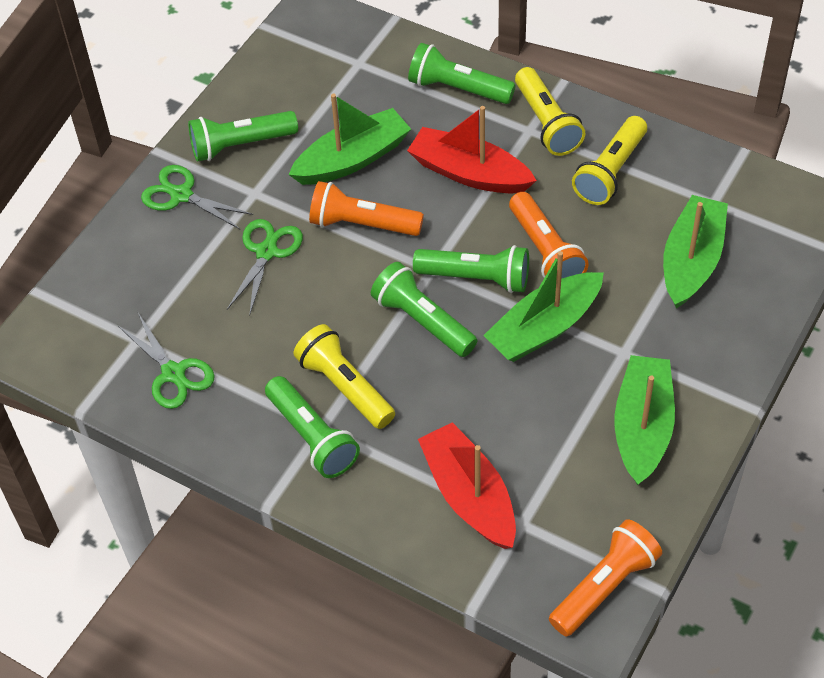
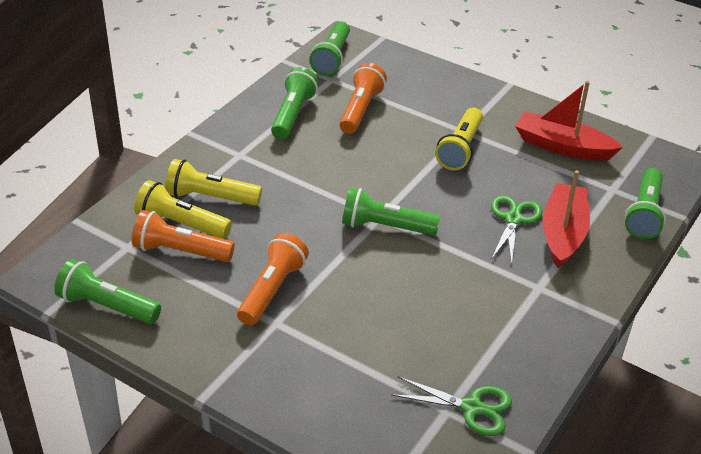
green boat: [289,94,411,185] [483,251,604,362] [614,355,675,485] [663,195,728,309] = 4 -> none = 0
green scissors: [118,313,215,409] [141,165,253,230] [227,219,303,317] = 3 -> [391,377,512,436] [491,196,542,265] = 2

